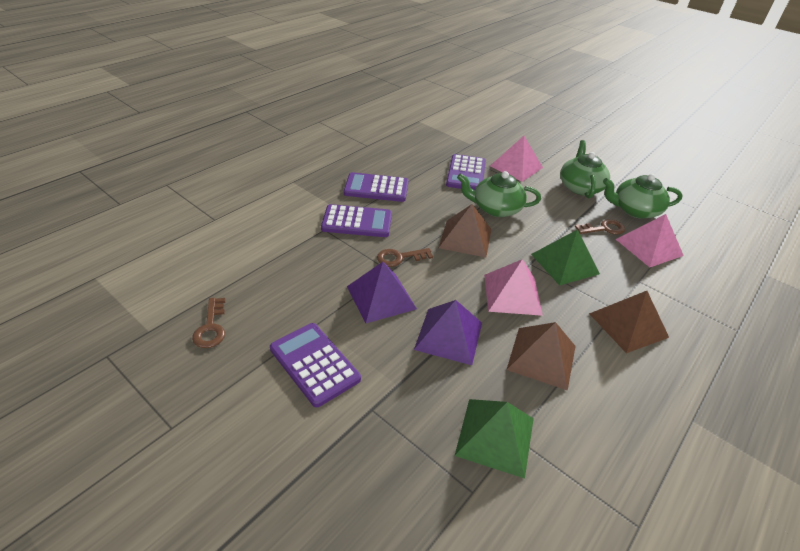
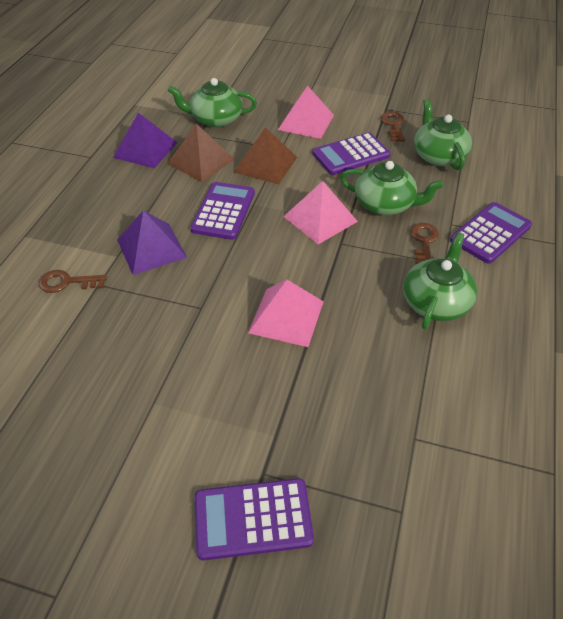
brown pyramid: [439,204,492,257] [507,322,576,391] [589,291,669,353] = 3 -> [167,124,235,182] [234,127,297,185] = 2
green pyramid: [455,399,534,479] [531,229,600,285] = 2 -> none = 0
green teapot: [457,171,541,217] [560,140,610,199] [603,174,683,219] = 3 -> [168,78,257,127] [340,161,444,215] [403,232,477,329] [414,99,472,170] = 4

